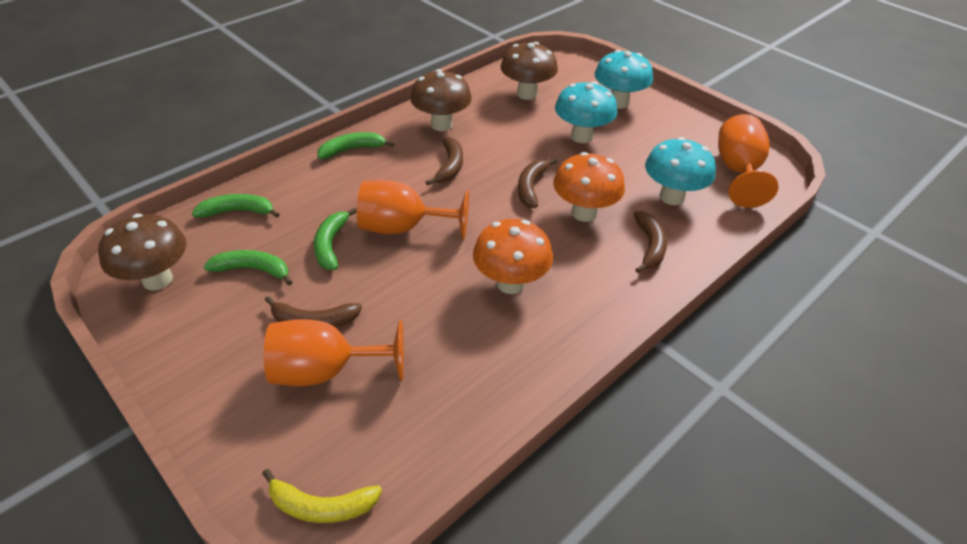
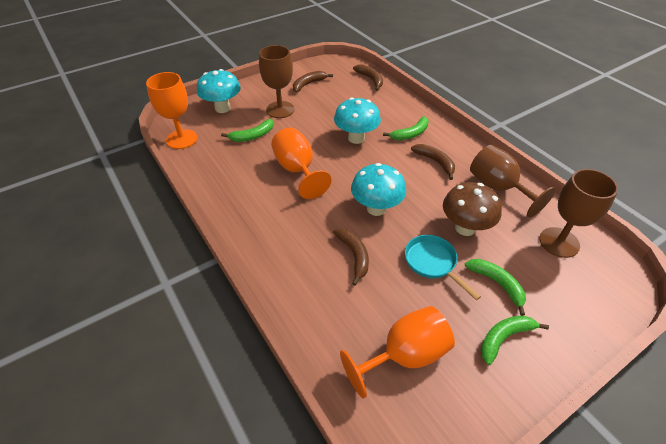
brown goblet: none = 0 -> [259,45,295,118] [470,145,556,217] [539,169,618,258] = 3
brown mushroom: [98,214,186,291] [410,69,472,131] [500,42,558,100] = 3 -> [443,182,502,236] = 1
orange mushroom: [473,219,553,294] [553,152,625,222] = 2 -> none = 0
turquoise pan: none = 0 -> [405,235,481,300] = 1
yellow banana: [262,469,382,523] = 1 -> none = 0

